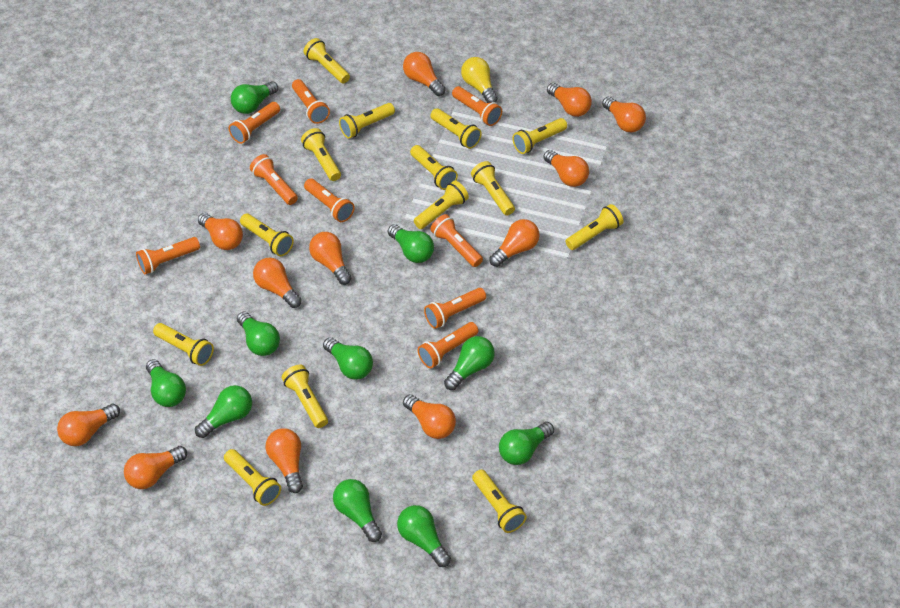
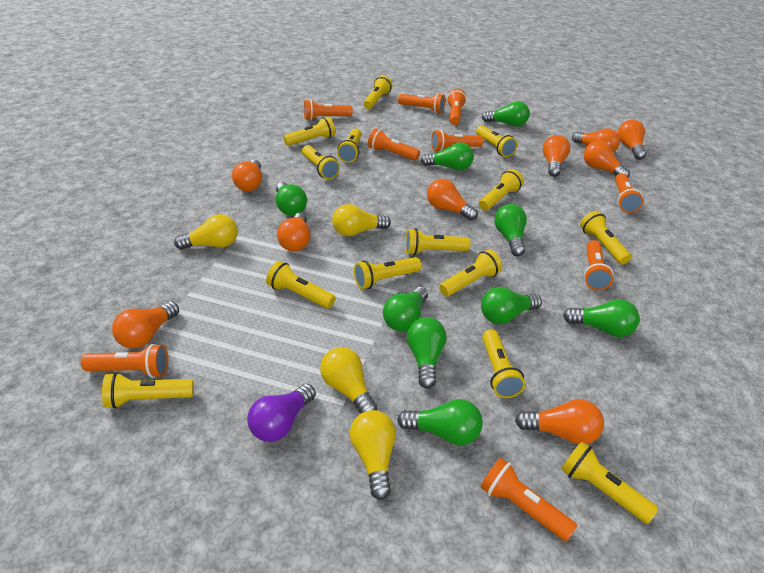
green light bulb: [146,359,186,407] [195,385,252,438] [231,81,278,114] [237,312,280,356] [323,337,373,380] [333,479,382,542] [388,224,434,263] [397,505,451,567] [444,336,495,390] [499,422,554,465] = 10 -> [276,182,307,216] [383,287,428,332] [397,399,483,445] [407,317,446,389] [421,142,474,171] [481,287,542,324] [482,101,530,127] [494,204,527,256] [563,299,640,337] = 9
orange light bulb: [57,404,120,446] [124,446,187,489] [198,213,243,250] [253,258,302,308] [265,428,303,493] [309,232,351,285] [403,52,446,96] [403,394,456,439] [489,219,540,267] [543,150,589,187] [547,83,592,117] [602,97,646,132] = 12 -> [112,301,179,349] [232,159,262,191] [277,213,311,251] [427,179,478,221] [515,399,604,445] [543,135,570,177] [572,128,620,153] [584,141,630,178] [618,120,646,160] = 9
purple light bulb: none = 0 -> [247,384,316,442] = 1
yellow light bulb: [461,57,498,103] = 1 -> [174,214,238,250] [320,347,377,413] [332,204,391,237] [350,410,396,500] = 4

